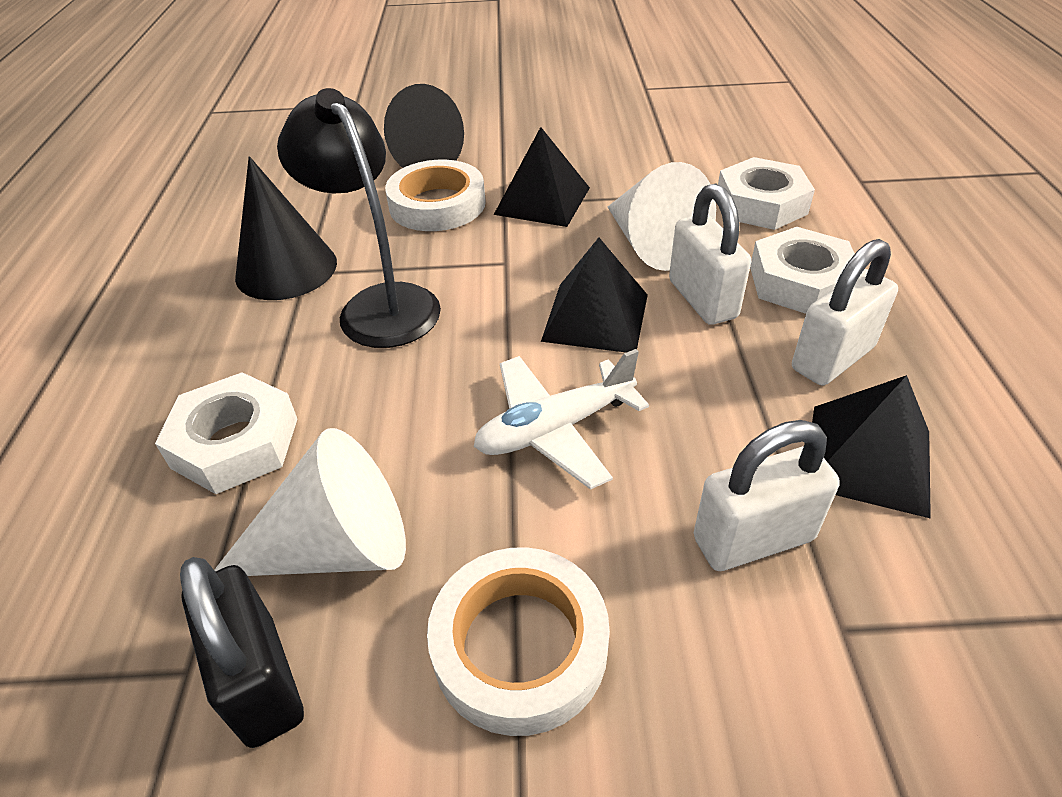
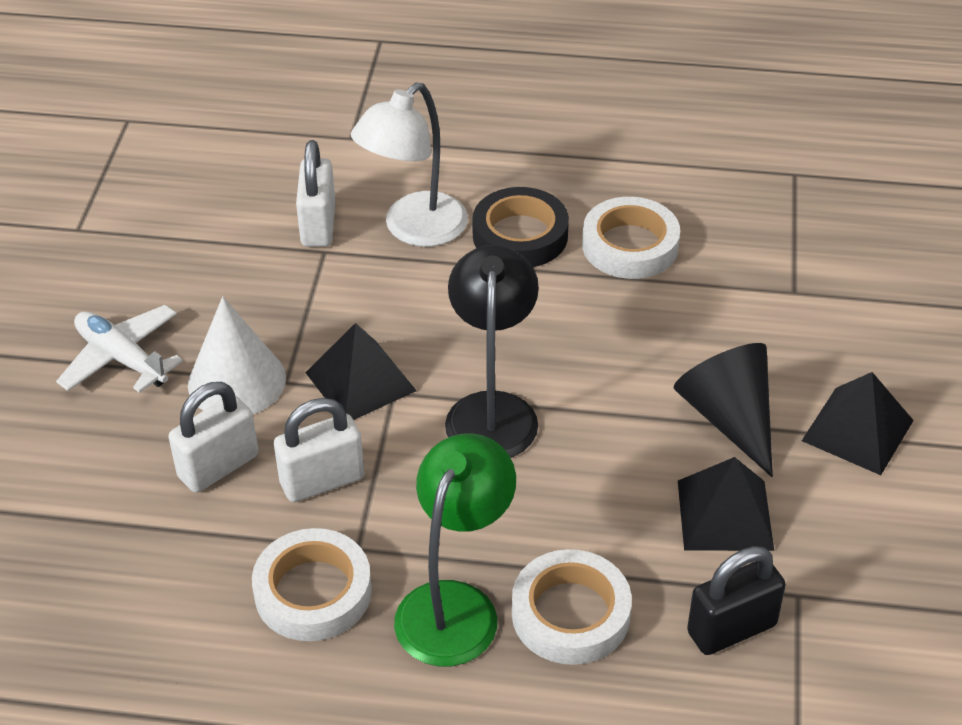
black cone: [235,156,337,300] [384,84,464,168] = 2 -> [674,343,773,477] = 1
black tape: none = 0 -> [472,187,569,267] = 1
green lamp: none = 0 -> [394,433,516,666] = 1
white cone: [214,428,406,576] [608,162,716,271] = 2 -> [188,296,286,414] = 1
white lamp: none = 0 -> [351,82,468,247] = 1
white nut: [155,372,297,494] [718,157,815,230] [750,227,855,314] = 3 -> none = 0
white tape: [385,160,486,231] [427,547,610,736] = 2 -> [252,528,372,641] [512,549,632,665] [582,197,680,279] = 3

